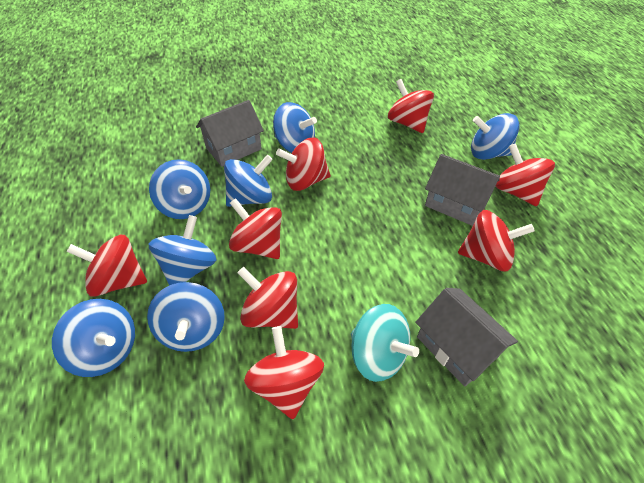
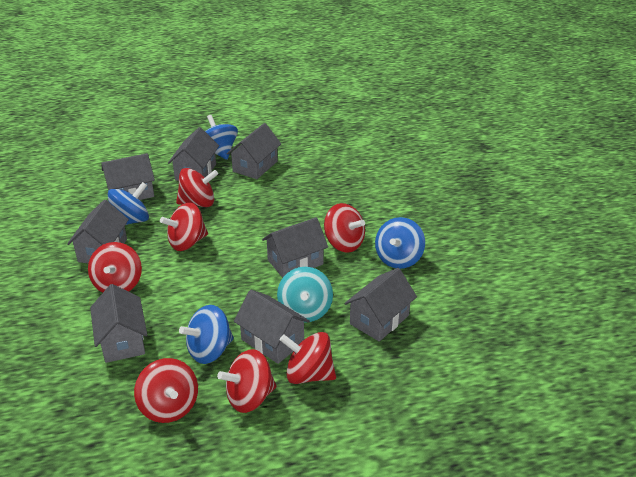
blue spinning top: [52,299,135,377] [147,282,225,352] [149,159,210,219] [149,215,217,285] [224,155,273,207] [273,102,317,153] [471,113,519,160] = 7 -> [108,182,149,225] [179,305,234,364] [205,115,238,160] [375,217,425,269] = 4
grey house: [196,100,264,167] [415,288,518,387] [425,154,500,226] = 3 -> [67,200,129,263] [90,284,147,363] [102,153,155,200] [168,127,219,181] [227,123,281,179] [234,290,310,364] [262,217,328,278] [344,268,417,342] = 8
red spinning top: [67,235,147,297] [229,198,282,259] [237,267,298,329] [244,326,324,419] [276,137,331,191] [388,79,434,133] [458,210,535,271] [495,143,555,206] = 8 -> [88,242,142,293] [134,358,198,423] [160,203,208,251] [176,168,218,207] [217,349,277,413] [280,332,336,384] [324,203,365,253] = 7

